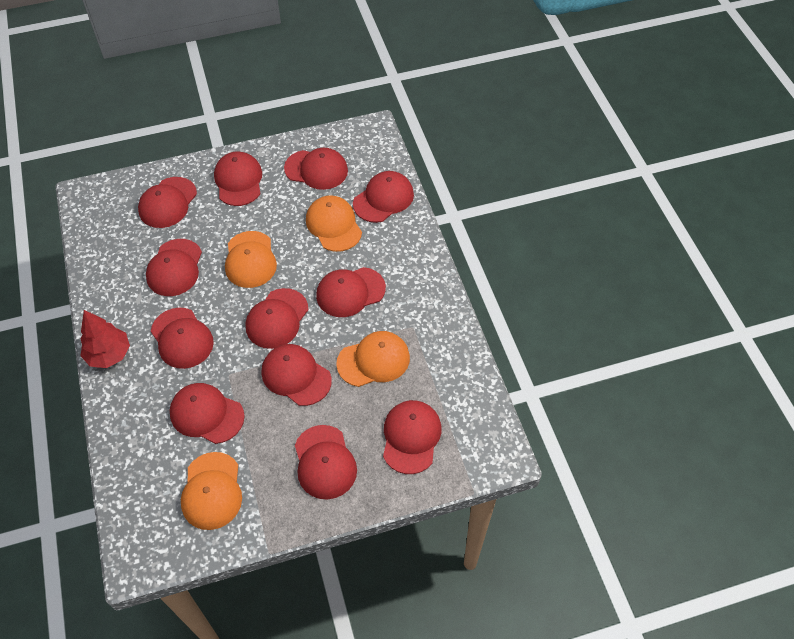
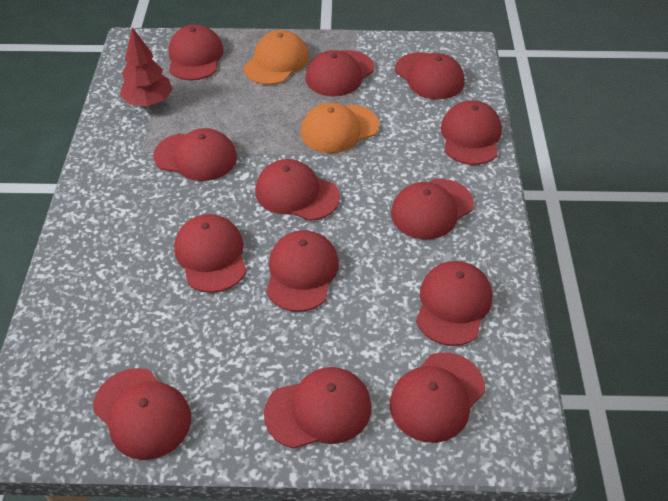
orange cap: [181,452,242,530] [225,231,277,288] [306,195,362,252] [336,331,410,387] = 4 -> [244,30,309,85] [301,103,379,153] = 2
red cap: [138,177,197,228] [146,239,202,296] [151,308,214,369] [170,383,244,444] [214,151,262,206] [246,288,309,349] [262,344,332,406] [284,148,348,190] [295,425,357,500] [316,267,386,317] [353,171,414,223] [383,400,442,474] = 12 -> [93,368,191,460] [154,128,237,181] [169,25,224,81] [174,214,247,293] [255,159,340,221] [264,367,372,449] [266,230,339,312] [305,50,374,97] [390,352,485,443] [391,178,474,239] [395,52,465,99] [416,261,492,346] [441,100,502,165] = 13

